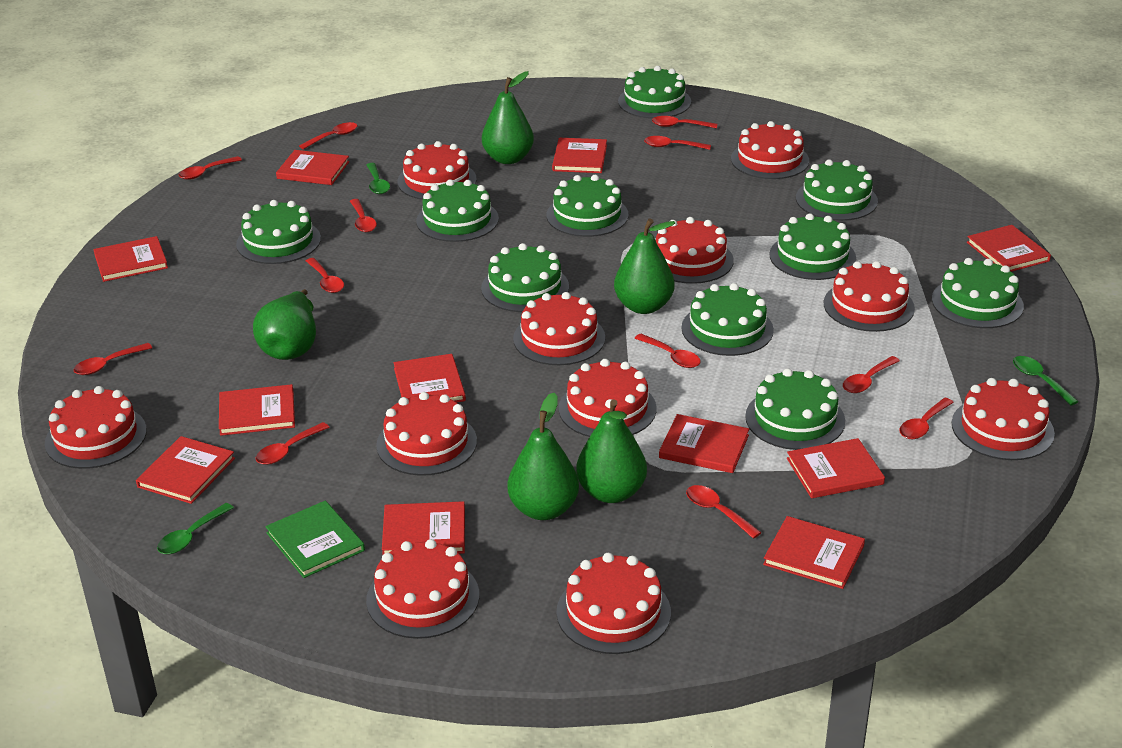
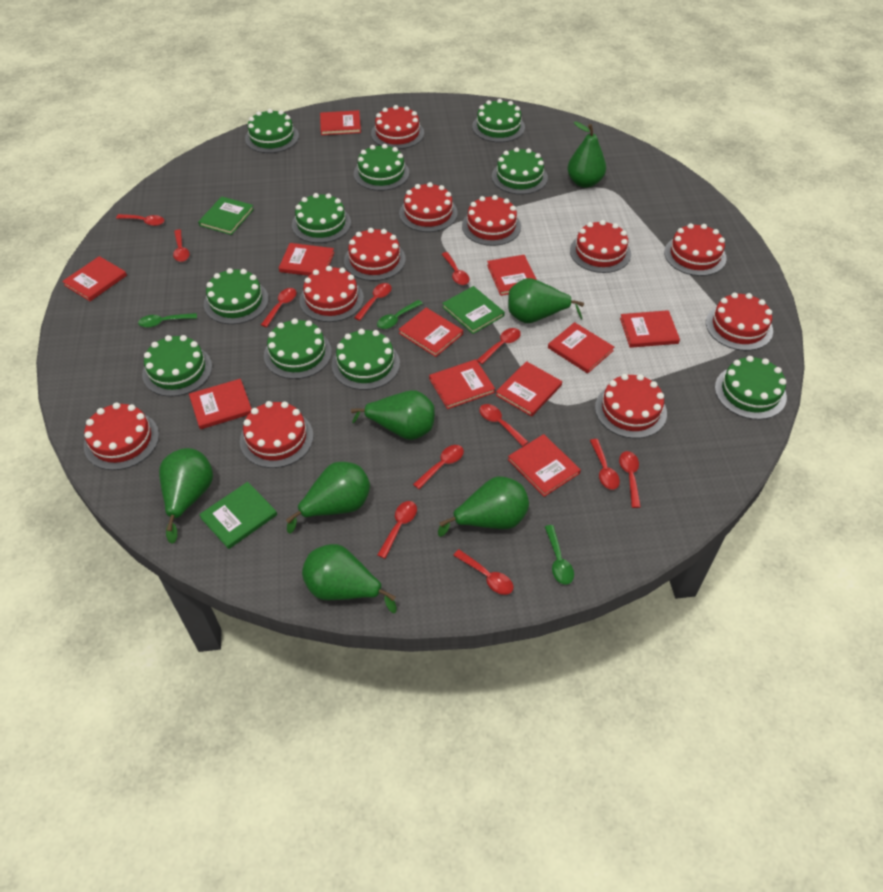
green book: [265,501,365,578] = 1 -> [198,196,254,235] [199,482,277,549] [442,286,505,334] = 3
green pear: [253,289,316,360] [482,71,534,164] [508,393,579,520] [576,400,647,503] [614,218,675,314] = 5 -> [159,448,213,544] [286,462,370,534] [302,544,397,613] [351,390,435,440] [438,476,529,537] [508,278,584,323] [568,122,606,188] = 7

